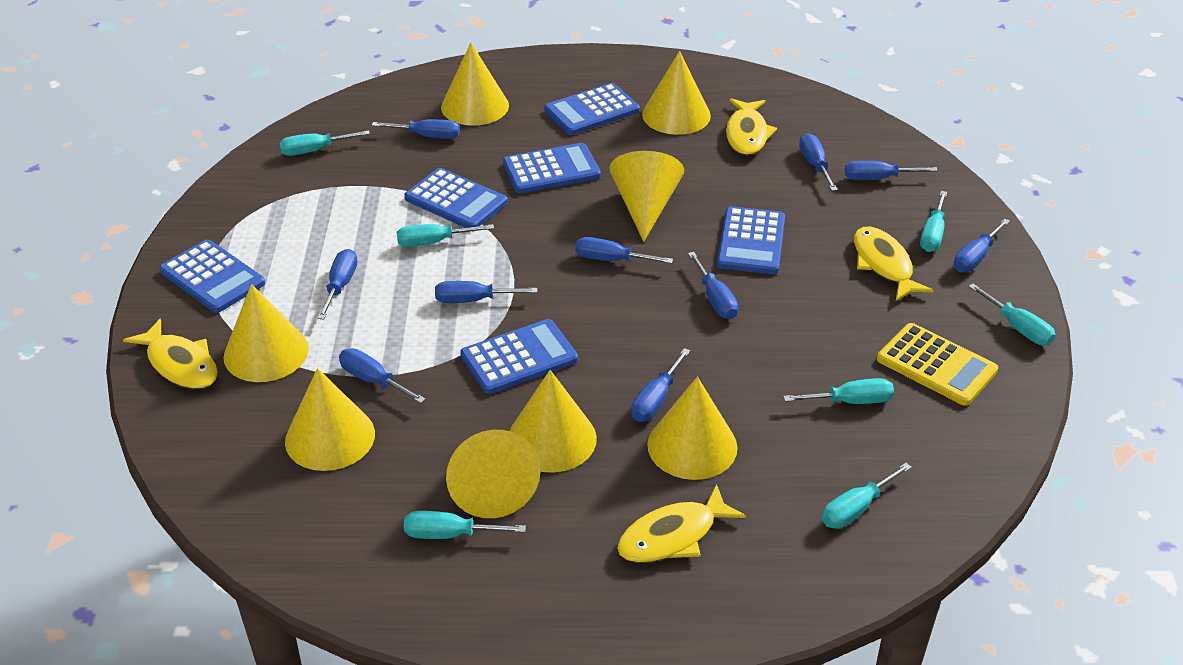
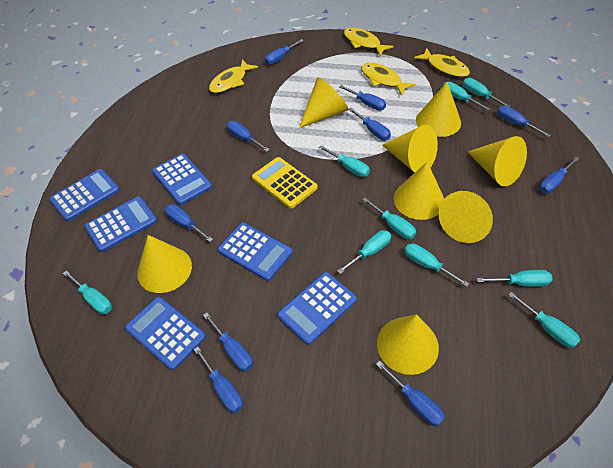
turquoise screwdriver: [279,130,370,156] [397,224,494,247] [404,511,526,539] [783,378,894,404] [822,463,912,529] [920,191,947,252] [968,284,1056,345] = 7 -> [63,270,112,314] [319,145,370,177] [337,230,391,274] [362,198,416,239] [404,243,469,287] [442,82,490,111] [463,78,510,107] [477,270,553,287] [508,292,580,348] = 9

